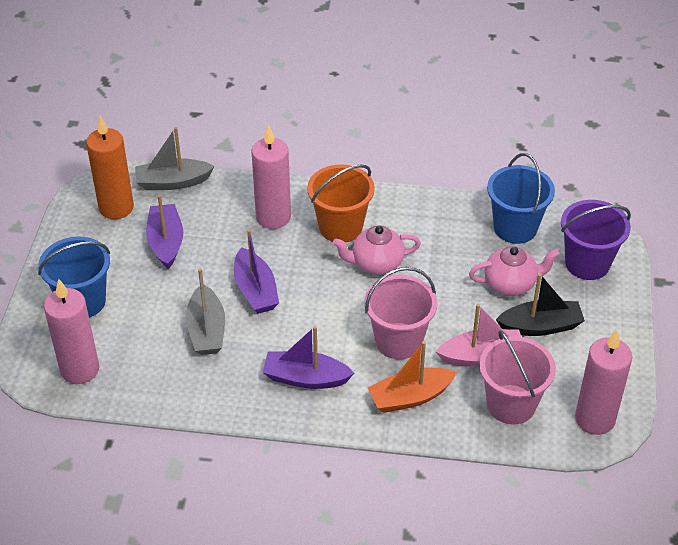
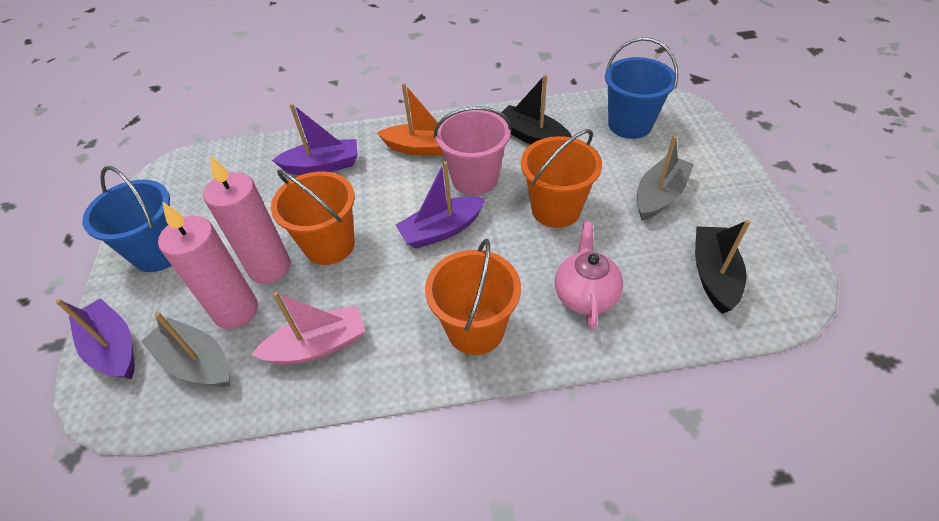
black boat: [496,273,585,336] = 1 -> [502,74,572,145] [695,220,750,313] = 2
orange bucket: [307,164,375,243] = 1 -> [271,169,355,265] [425,239,521,355] [521,129,602,228] = 3
orange candle: [86,116,134,219] = 1 -> none = 0
pink bucket: [364,267,437,359] [479,330,556,424] = 2 -> [434,107,512,195] = 1
pink candle: [44,279,99,384] [251,125,291,229] [575,329,632,435] = 3 -> [158,202,258,329] [203,155,291,284] = 2
pink teapot: [333,225,421,275] [469,246,560,296] = 2 -> [555,222,623,330] = 1
purple bucket: [561,200,631,280] = 1 -> none = 0

